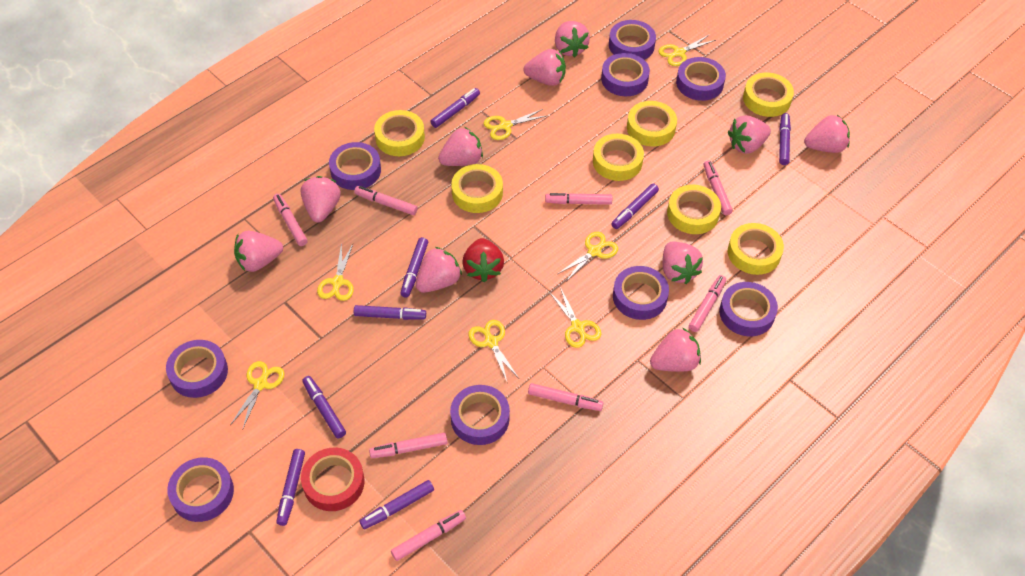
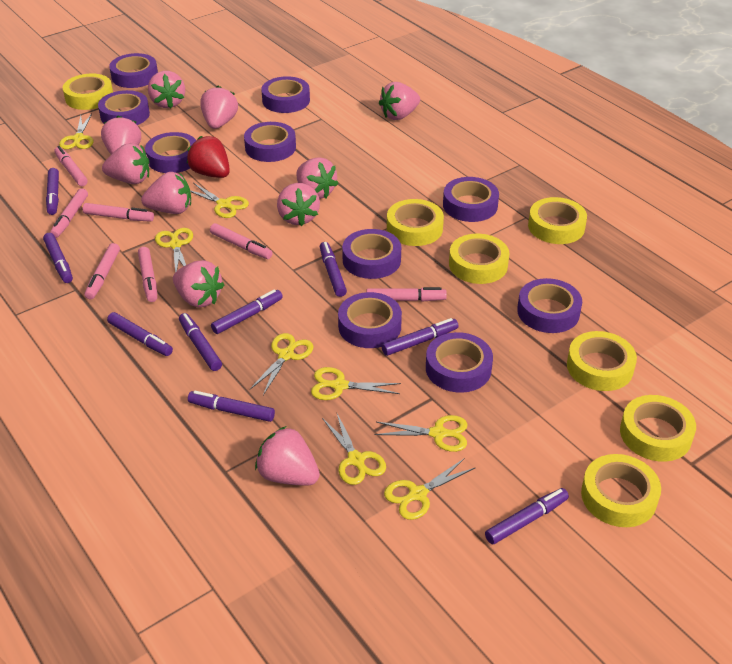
pink marker: [273,194,308,246] [354,186,418,215] [369,433,448,458] [391,510,466,561] [528,383,603,411] [545,193,612,205] [689,275,726,332] [704,161,733,215] = 8 -> [50,188,88,238] [54,146,88,186] [83,203,154,222] [85,243,120,299] [138,247,157,302] [210,223,272,259] [367,287,447,301] = 7
purple marker: [277,449,305,526] [302,376,346,438] [354,305,426,320] [359,480,434,529] [400,237,428,298] [430,88,480,128] [611,184,659,229] [779,113,791,165] = 8 -> [43,233,73,283] [46,168,59,215] [107,312,173,356] [179,313,222,371] [188,391,275,422] [211,289,283,334] [320,242,347,297] [382,318,458,356] [485,488,569,544] = 9
purple tape: [166,340,228,398] [167,457,234,522] [329,142,381,190] [450,385,510,445] [601,53,650,96] [609,20,656,60] [613,266,669,320] [676,57,726,101] [719,282,778,336] = 9 -> [98,90,150,125] [109,53,158,88] [145,132,196,173] [244,122,296,162] [261,76,310,113] [338,292,402,348] [342,229,401,279] [426,332,493,393] [443,177,499,222] [517,278,582,333] = 10
red tape: [301,448,365,511] = 1 -> none = 0
yellow scissors: [230,361,285,430] [317,243,354,301] [468,320,519,384] [484,109,548,140] [549,287,601,348] [557,232,618,280] [658,34,716,66] = 7 -> [59,114,94,149] [155,228,193,273] [190,183,249,218] [250,333,314,395] [311,367,401,400] [322,414,386,485] [374,415,467,452] [384,458,476,520] = 8

